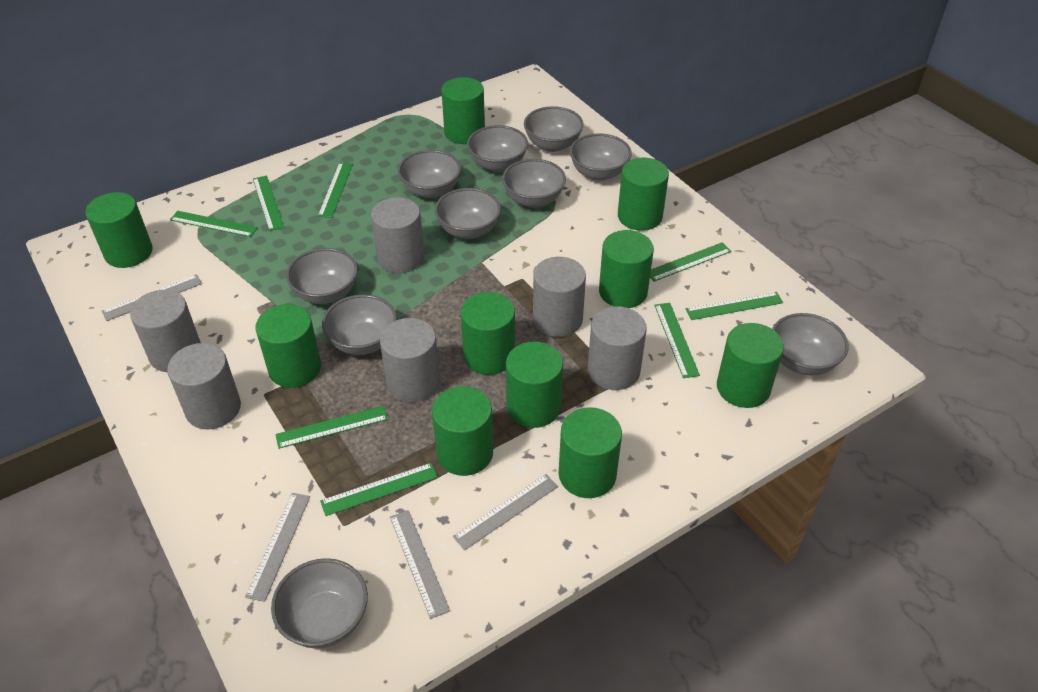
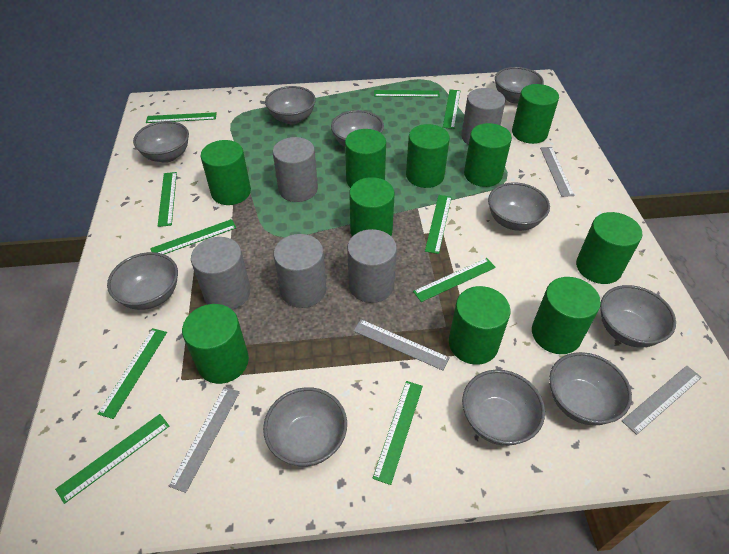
green ruler: [170,211,258,237] [253,175,284,231] [275,406,388,449] [318,163,353,218] [320,463,438,516] [650,242,731,282] [654,303,700,378] [686,292,783,320] = 8 -> [55,414,169,504] [98,328,167,419] [146,112,217,123] [150,219,237,254] [158,172,177,227] [373,381,423,485] [374,90,440,97] [413,258,496,302] [425,195,452,254] [443,89,460,129] = 10
grey cylinder: [130,290,201,372] [167,343,241,429] [371,197,424,273] [380,318,440,403] [533,257,586,337] [588,306,647,390] = 6 -> [191,237,251,310] [273,137,318,202] [274,234,326,308] [347,229,397,303] [461,88,506,145] = 5

